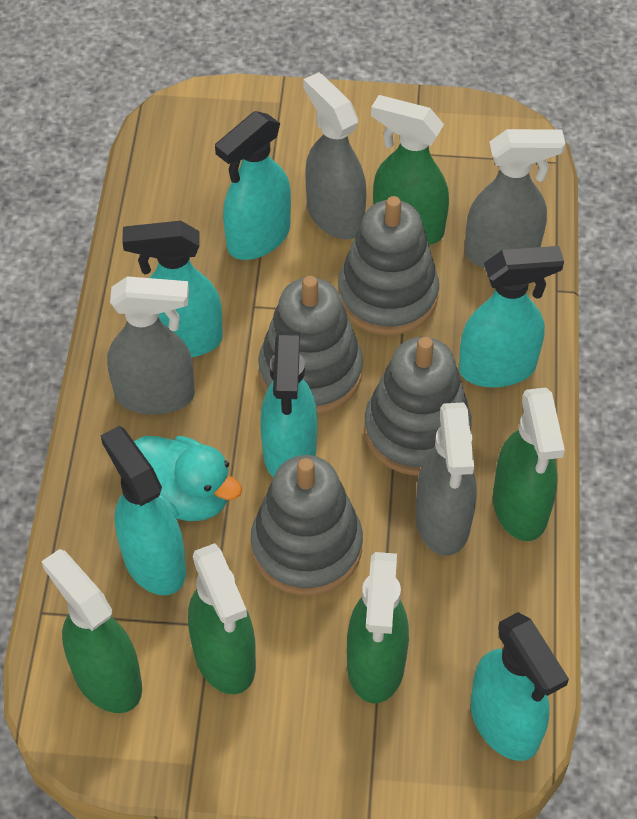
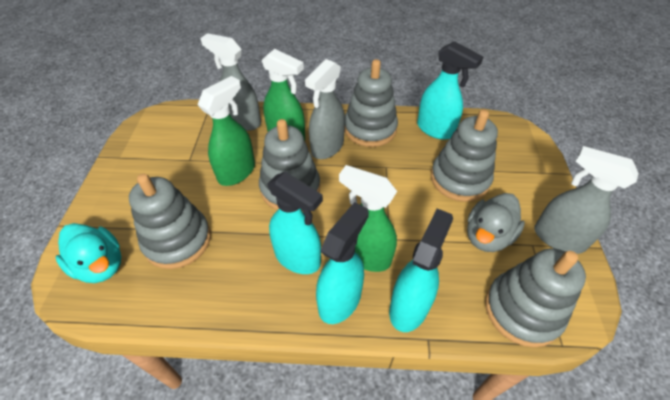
green spray bottle: [41,549,142,713] [188,543,256,694] [347,552,409,704] [371,95,449,245] [493,388,565,541] = 5 -> [197,76,255,186] [262,49,305,141] [339,165,397,272] = 3
grey duck: none = 0 -> [467,193,525,252] = 1
grey spray bottle: [107,276,195,415] [304,72,366,239] [416,402,477,556] [465,129,566,268] = 4 -> [200,33,261,131] [305,59,345,159] [534,146,639,254] = 3
grey stacking toy: [251,455,363,595] [258,276,363,414] [338,196,439,335] [364,337,472,475] = 4 -> [129,174,211,269] [259,119,320,210] [345,59,398,147] [431,110,498,202] [485,248,586,347] = 5
turquoise spray bottle: [100,426,186,595] [122,221,223,357] [215,111,291,260] [260,331,317,478] [459,246,564,387] [471,612,569,761] = 6 -> [267,172,323,274] [316,202,369,324] [389,208,453,332] [417,41,484,140] = 4

